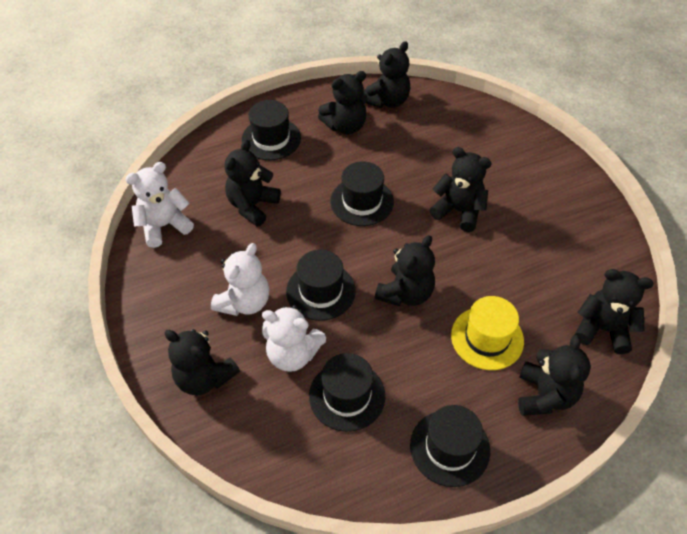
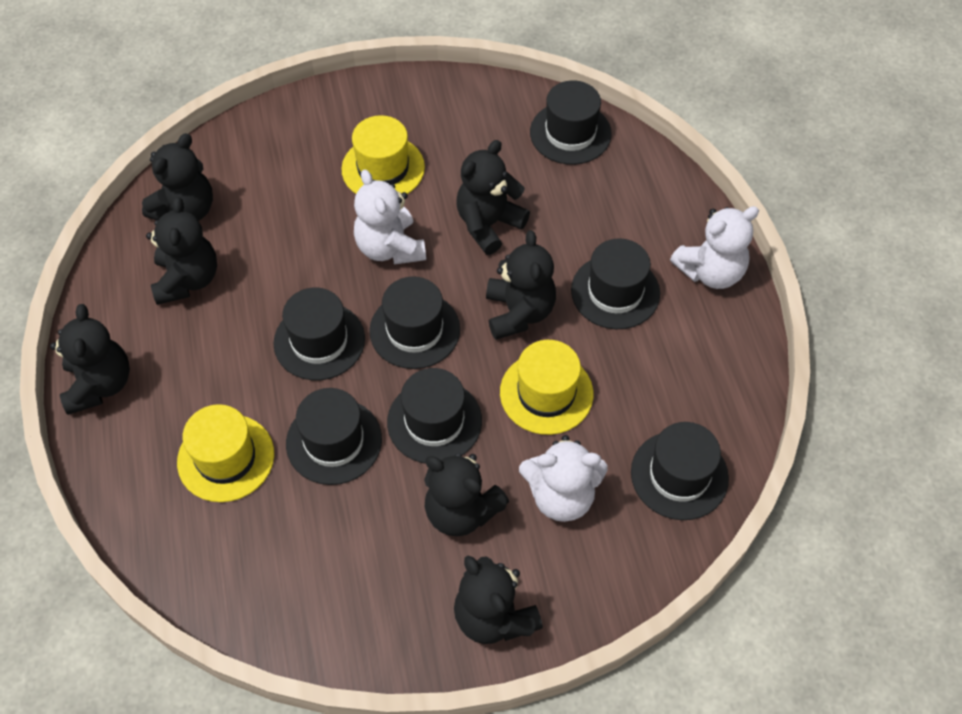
black hat: [242,100,301,160] [286,250,356,321] [309,353,385,432] [330,161,394,226] [410,405,490,487] = 5 -> [274,288,365,380] [286,388,382,485] [369,276,460,369] [387,368,482,464] [530,80,612,165] [571,238,660,329] [631,422,729,520] = 7
black teddy bear: [164,329,240,395] [224,139,281,227] [318,71,368,134] [364,41,411,108] [375,235,435,306] [429,147,492,232] [518,335,591,416] [574,269,653,354] = 8 -> [50,304,130,415] [142,133,213,221] [146,197,217,305] [424,453,509,536] [454,556,543,644] [456,140,530,255] [486,230,556,340] = 7
yellow hat: [451,296,524,370] = 1 -> [177,404,274,502] [341,115,425,194] [500,340,593,435] = 3

